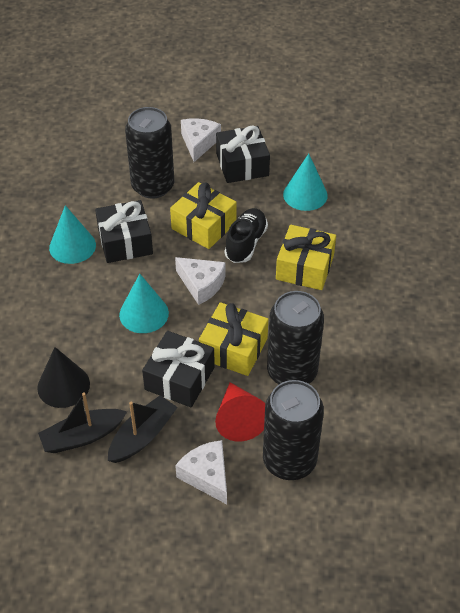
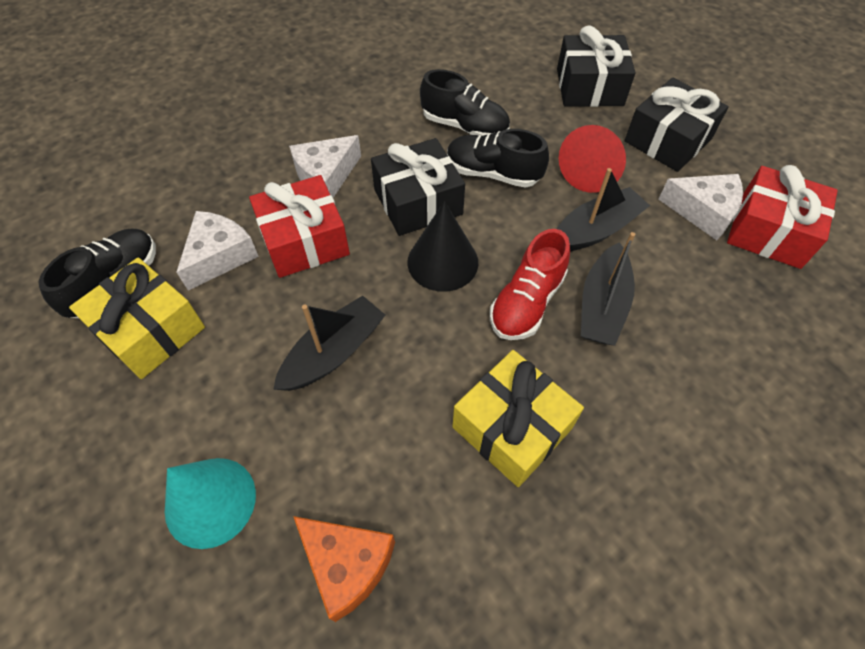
black boat: [38,392,127,453] [108,395,178,463] = 2 -> [273,296,385,391] [556,168,650,251] [581,232,635,346] = 3
black can: [125,107,174,199] [263,380,324,480] [267,291,324,384] = 3 -> none = 0
black shoe: [225,208,268,263] = 1 -> [38,229,156,318] [420,69,510,136] [447,129,549,188] = 3
orange cheese: none = 0 -> [293,516,395,622] = 1
red gift: none = 0 -> [249,175,350,278] [727,165,838,269] = 2
red shoe: none = 0 -> [490,229,570,340] = 1
turquoise cone: [49,205,96,264] [119,274,169,333] [283,154,328,211] = 3 -> [165,458,256,549] = 1
yellow gift: [170,182,236,249] [199,302,268,376] [276,225,336,290] = 3 -> [69,257,205,379] [452,350,584,487] = 2

